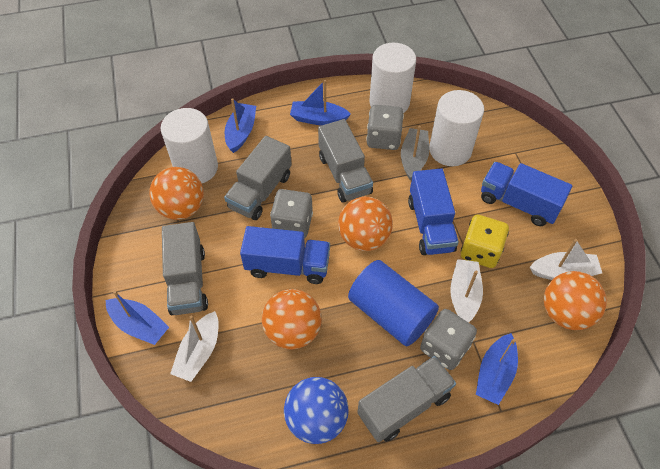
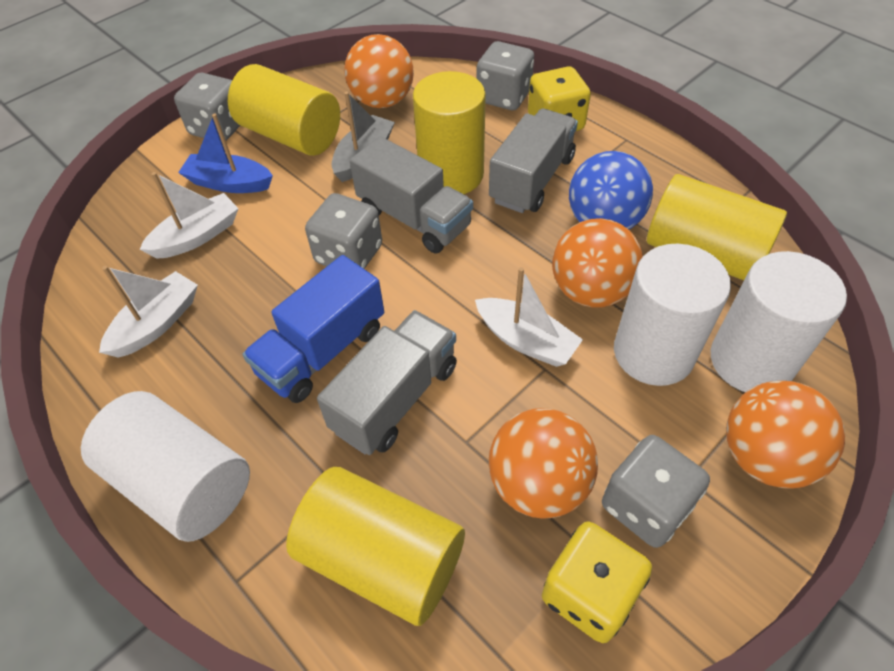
blue boat: [106,291,169,345] [225,98,256,153] [290,80,351,125] [476,333,518,405] = 4 -> [178,114,273,193] = 1
blue cylinder: [348,260,439,346] = 1 -> none = 0
blue truck: [240,226,330,284] [408,168,459,255] [481,162,572,226] = 3 -> [243,255,384,403] = 1
grey dice: [270,189,313,238] [366,105,404,150] [420,309,477,370] = 3 -> [174,73,241,142] [305,193,382,269] [476,41,534,110] [602,435,710,548] = 4
grey truck: [162,222,208,315] [224,136,292,220] [318,119,373,203] [357,356,456,442] = 4 -> [317,310,457,455] [350,136,473,253] [489,109,578,213] = 3
yellow cylinder: none = 0 -> [228,64,340,156] [286,467,465,626] [413,71,486,194] [647,174,787,280] = 4
yellow dice: [461,215,509,268] = 1 -> [528,66,591,131] [542,522,652,643] = 2

